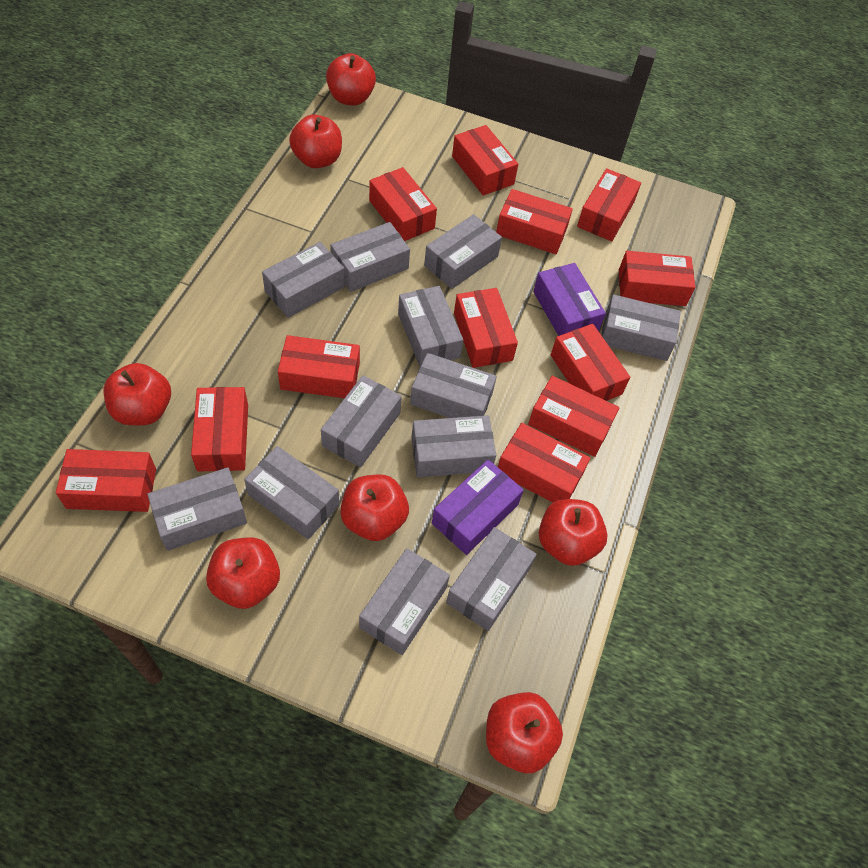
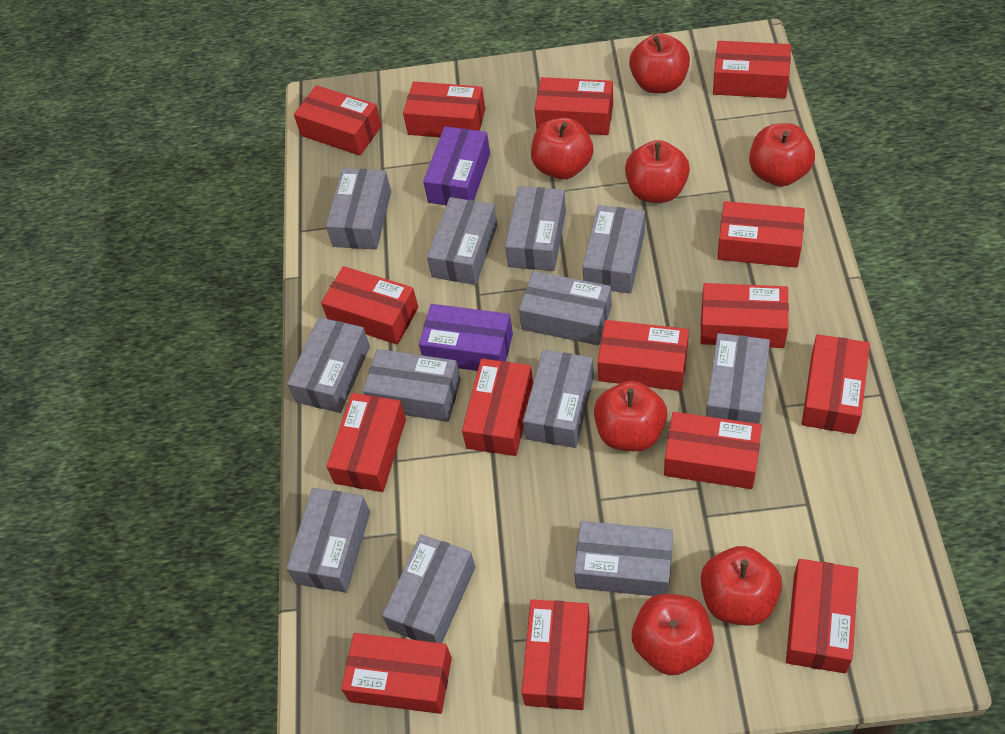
red box: [56,449,156,512] [191,387,248,472] [278,335,360,398] [369,167,437,241] [452,125,518,196] [454,288,518,368] [496,189,573,254] [498,423,590,503] [528,376,619,457] [551,324,630,401] [577,168,641,241] [619,251,695,306] = 12 -> [294,85,382,156] [321,266,418,345] [327,393,406,492] [341,633,452,714] [403,81,485,137] [462,359,533,456] [522,600,590,710] [535,77,613,135] [597,320,689,391] [664,412,762,489] [700,283,789,348] [713,41,791,99] [717,201,805,268] [786,559,858,673] [802,334,870,434] = 15

